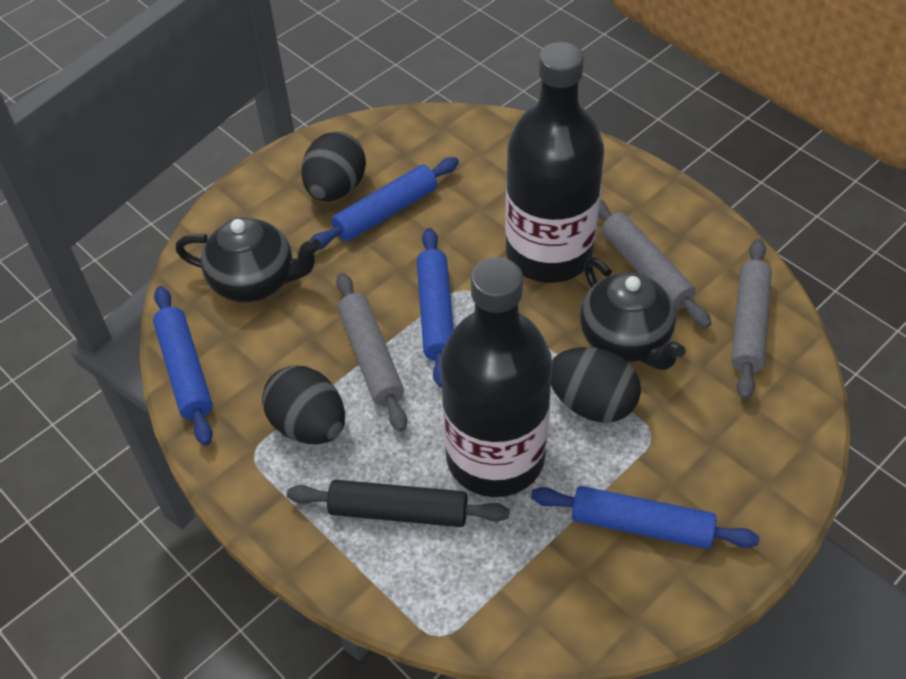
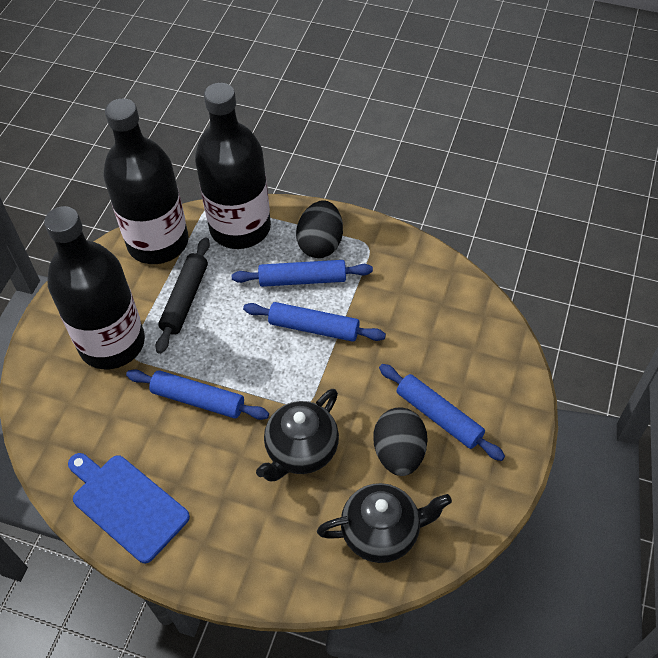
black bottle: [440,257,553,497] [505,42,605,283] = 2 -> [44,206,145,369] [103,98,189,264] [195,83,271,249] = 3
black egg: [262,366,345,444] [301,131,366,202] [551,347,641,423] = 3 -> [296,200,343,258] [373,407,428,476] = 2
blue cutting board: none = 0 -> [68,453,190,563] = 1
grey rolling pin: [336,273,407,432] [598,199,712,328] [731,239,772,400] = 3 -> none = 0

